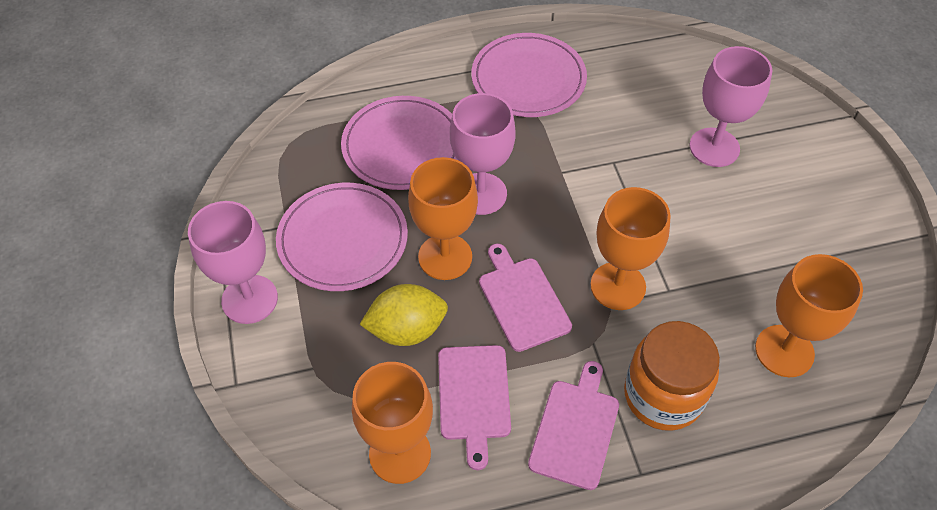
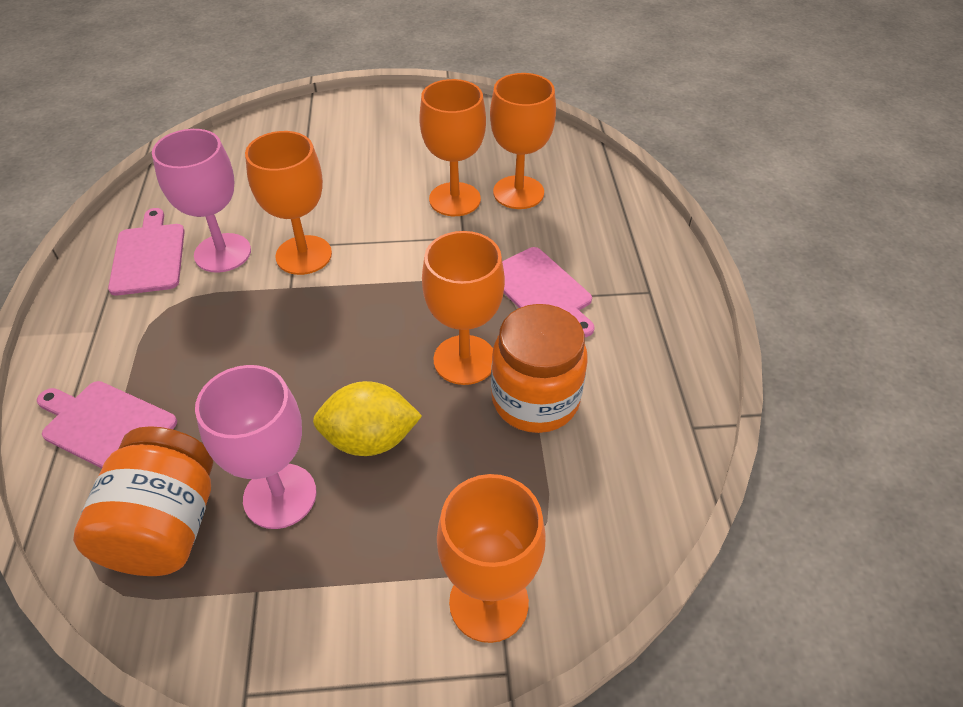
orange goblet: [352,362,433,484] [408,157,478,280] [590,187,671,310] [755,254,863,377] = 4 -> [245,131,332,275] [419,79,486,216] [422,231,505,385] [437,474,546,643] [490,73,556,209] = 5
orange jar: [624,321,720,431] = 1 -> [73,426,213,576] [491,304,588,433] = 2
pink goblet: [188,201,278,324] [450,93,516,215] [690,46,772,167] = 3 -> [152,129,251,273] [195,365,317,529] = 2
pink plate: [276,183,408,291] [341,96,457,190] [471,33,587,117] = 3 -> none = 0

